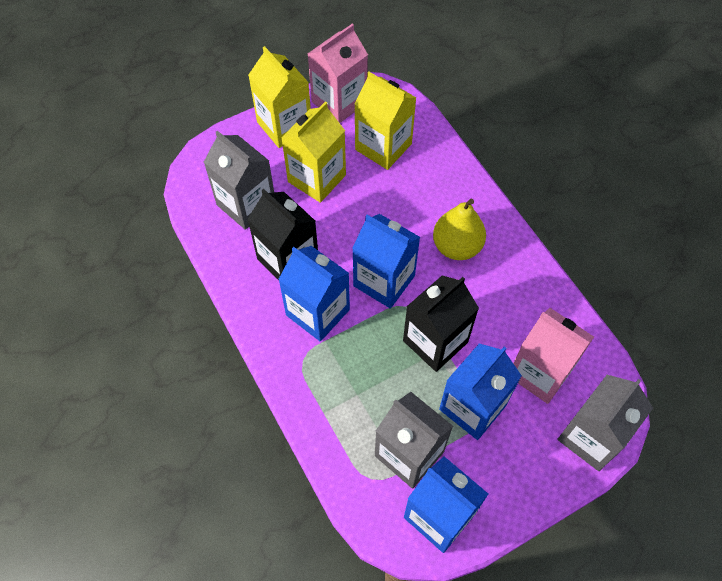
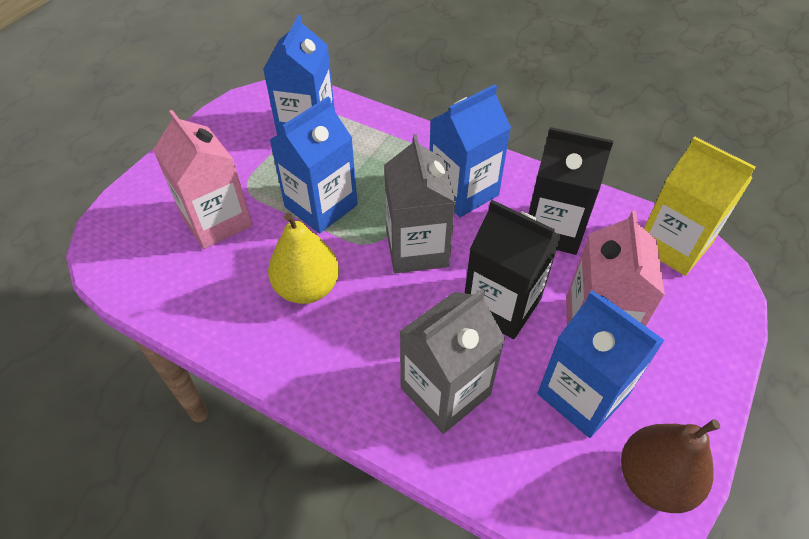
brown pear: none = 0 -> [621,419,720,513] = 1
grey carton: [204,131,274,230] [375,392,453,488] [557,375,653,471] = 3 -> [384,134,456,273] [400,289,505,434] = 2
yellow carton: [248,46,311,148] [281,101,346,203] [354,71,416,170] = 3 -> [644,137,756,276] = 1

